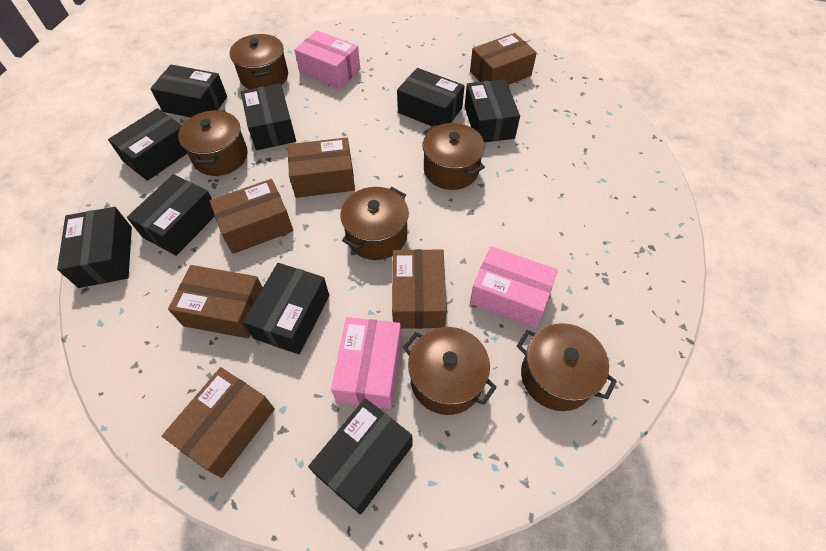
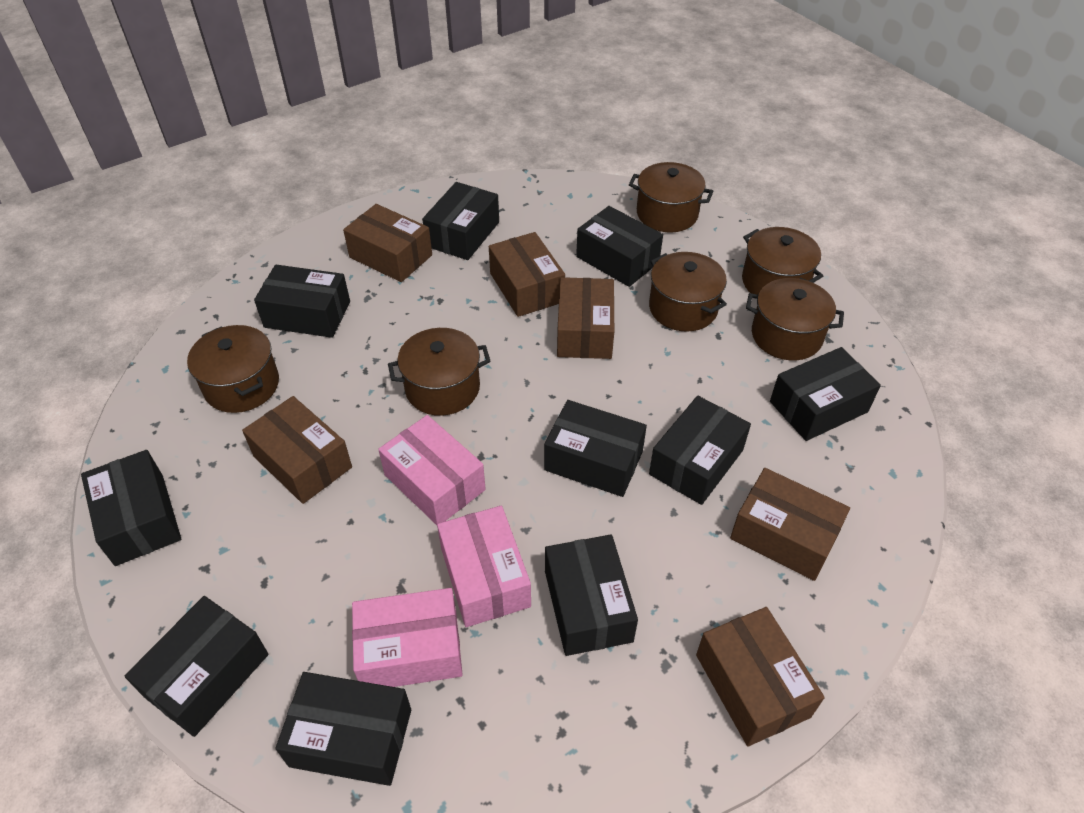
black box: [57,207,132,288] [108,108,187,181] [127,174,215,256] [150,65,227,117] [241,83,296,150] [243,263,329,354] [308,398,413,515] [397,68,465,126] [465,79,520,142] = 9 -> [81,450,181,566] [125,596,269,737] [254,265,350,338] [275,672,411,786] [422,182,499,260] [544,400,647,497] [545,534,638,656] [576,206,663,287] [649,396,751,505] [770,347,881,441] = 10

